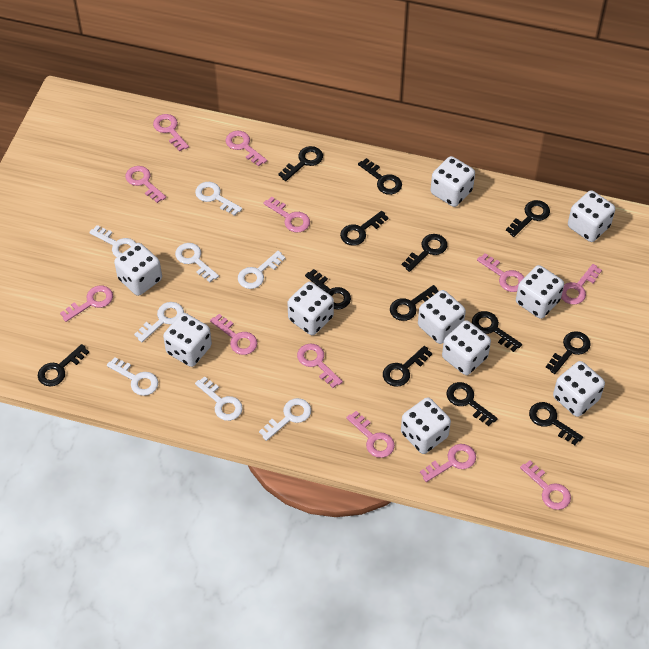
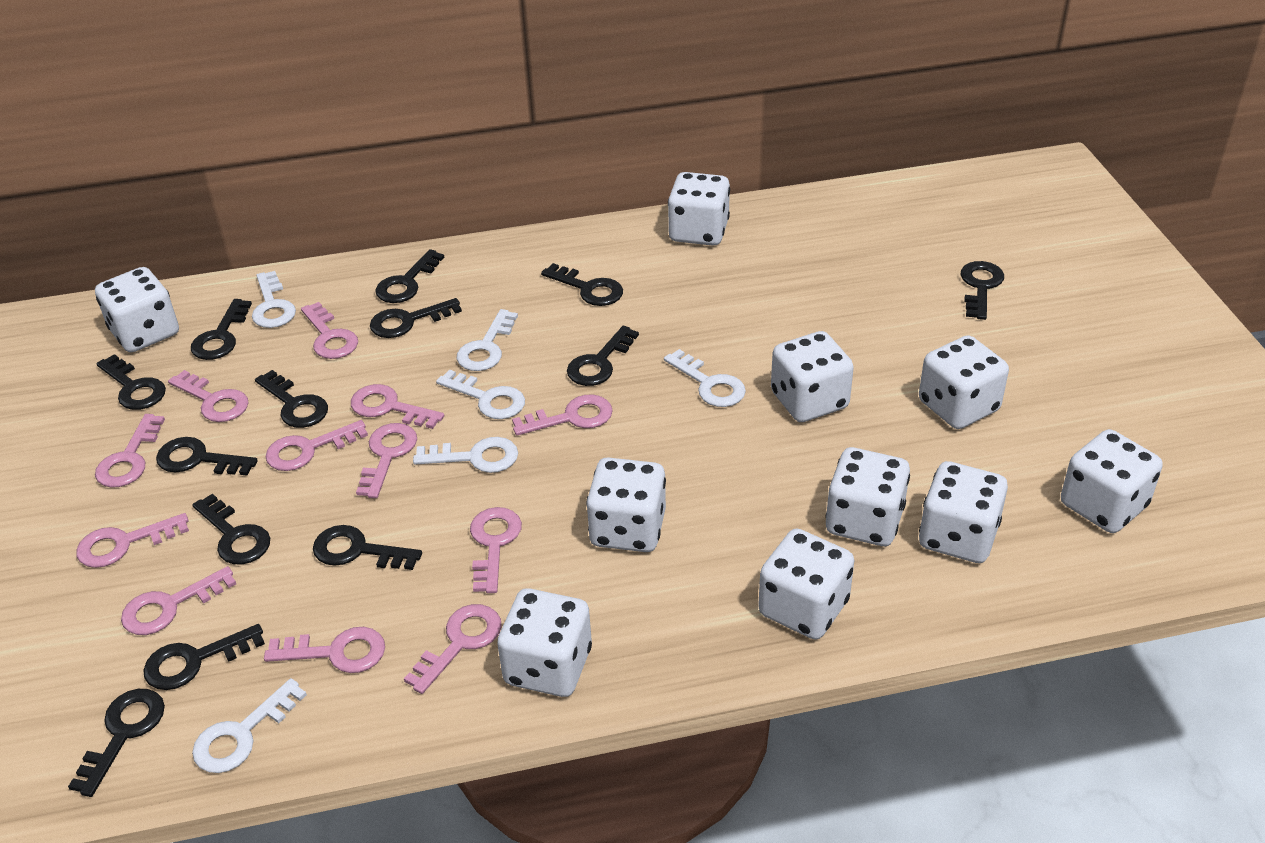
white key: [89,225,136,257] [107,357,158,396] [134,302,184,342] [175,243,219,282] [195,182,242,216] [195,376,243,421] [238,251,286,289] [259,398,311,441] = 8 -> [192,678,307,773] [252,271,296,328] [413,437,518,473] [436,370,525,419] [457,309,518,371] [664,349,746,407] = 6

